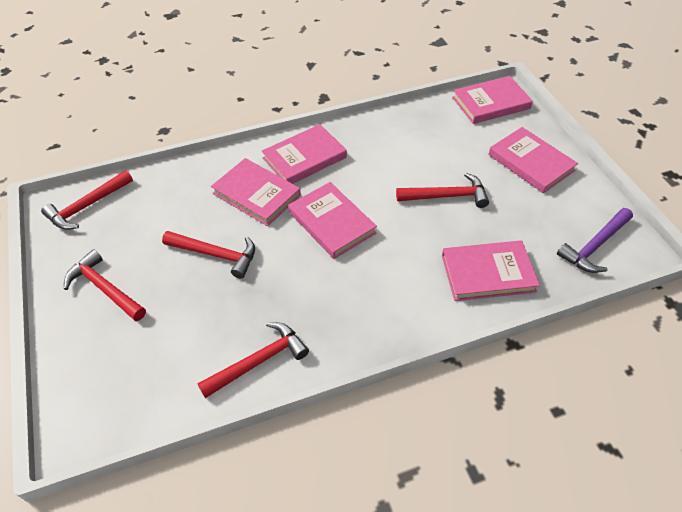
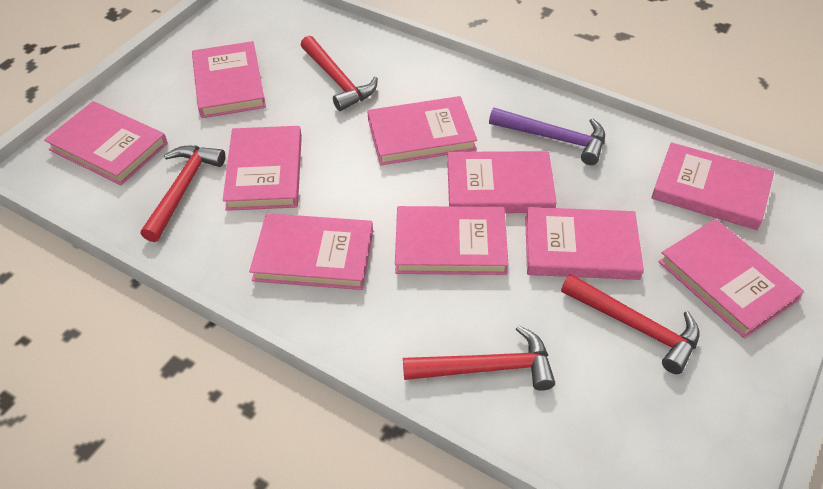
pink book: [211,158,301,226] [262,124,347,184] [288,182,377,259] [442,240,540,301] [452,76,533,124] [488,127,578,193] = 6 -> [44,101,168,185] [192,41,266,118] [223,126,302,211] [249,213,373,290] [368,96,477,165] [395,206,509,275] [447,151,557,213] [525,207,644,280] [651,142,774,230] [658,219,804,339] = 10
red hammer: [41,170,133,230] [64,249,146,321] [162,231,255,279] [197,322,309,398] [396,173,489,208] = 5 -> [141,146,225,242] [301,36,378,111] [403,325,555,391] [561,274,699,374] = 4

